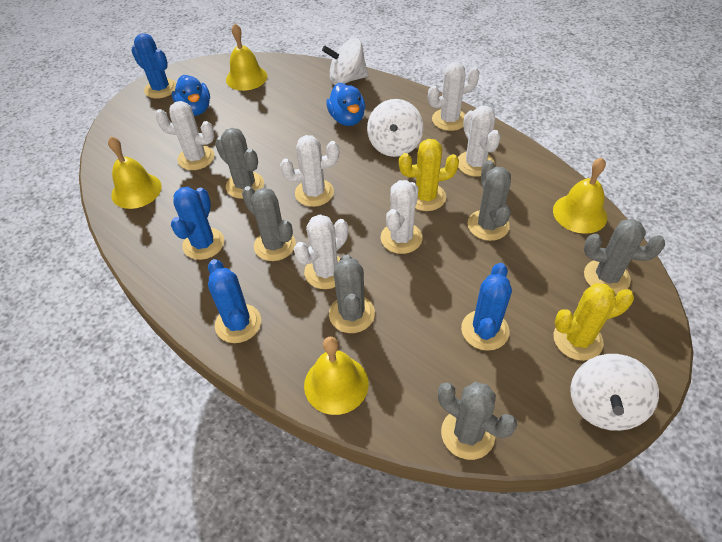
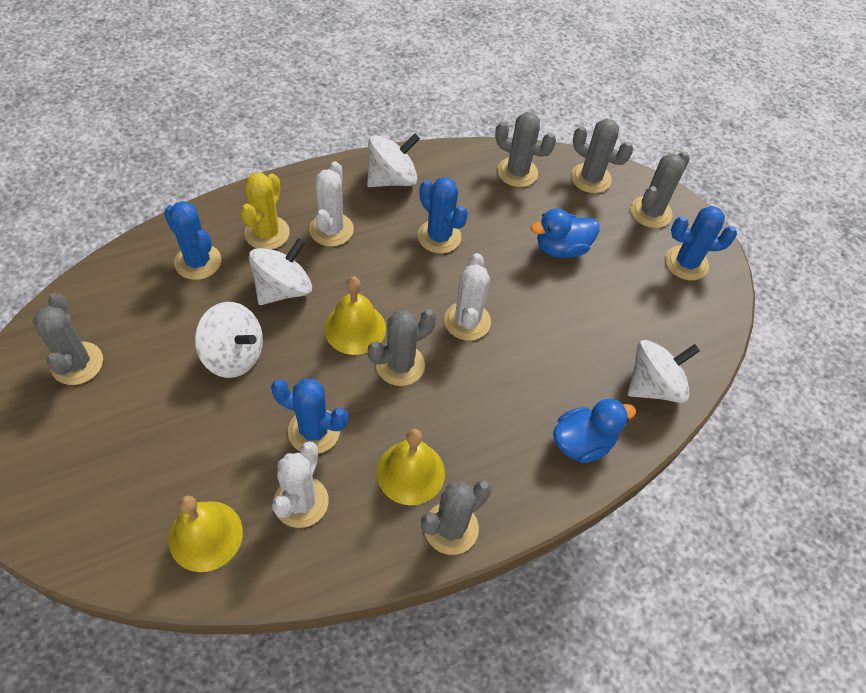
white cactus: [155,101,215,170] [280,135,339,207] [294,215,348,289] [381,180,423,254] [428,62,480,131] [458,106,501,177] = 6 -> [272,441,329,528] [309,161,354,247] [444,253,491,341] = 3
white spinning top: [322,38,368,85] [367,99,423,157] [570,354,659,431] = 3 -> [195,302,263,378] [249,238,312,305] [367,133,420,187] [628,340,700,403] = 4
yellow bell: [108,136,162,209] [226,24,267,91] [304,337,369,415] [553,158,607,234] = 4 -> [168,496,243,572] [324,277,386,355] [377,429,445,505] = 3
yellow cactus: [399,139,459,211] [554,283,634,361] = 2 -> [240,173,290,250] = 1

